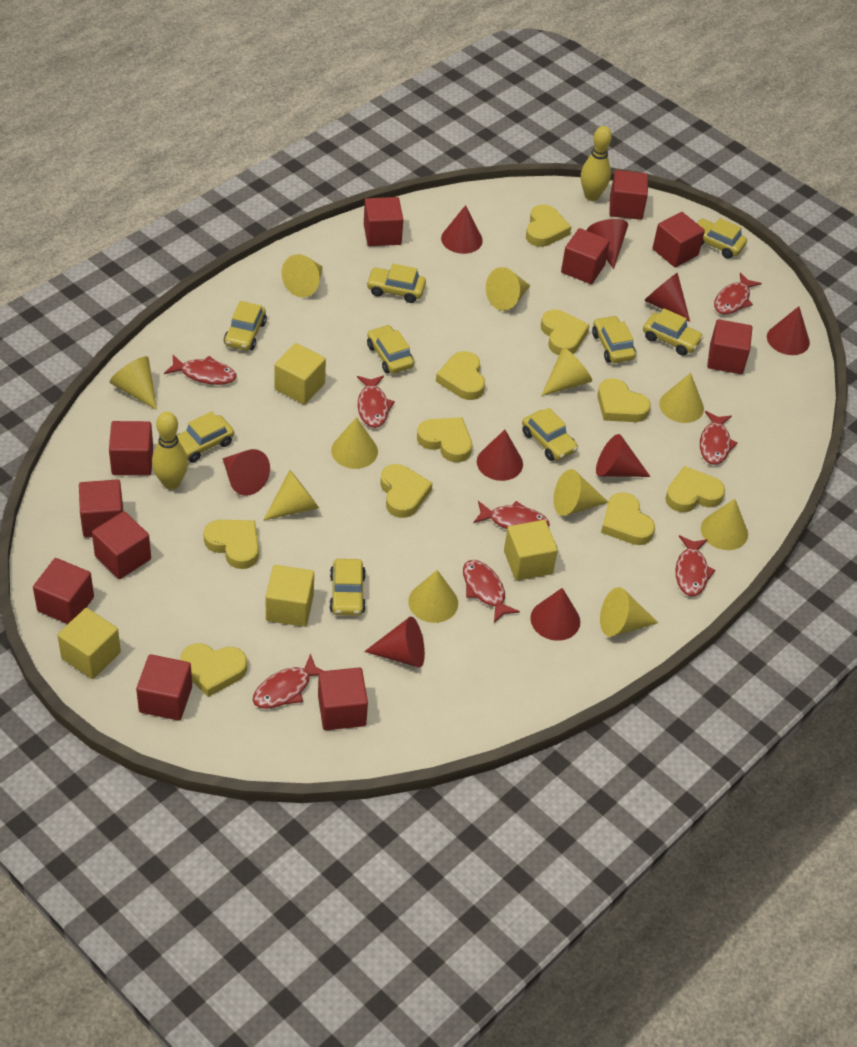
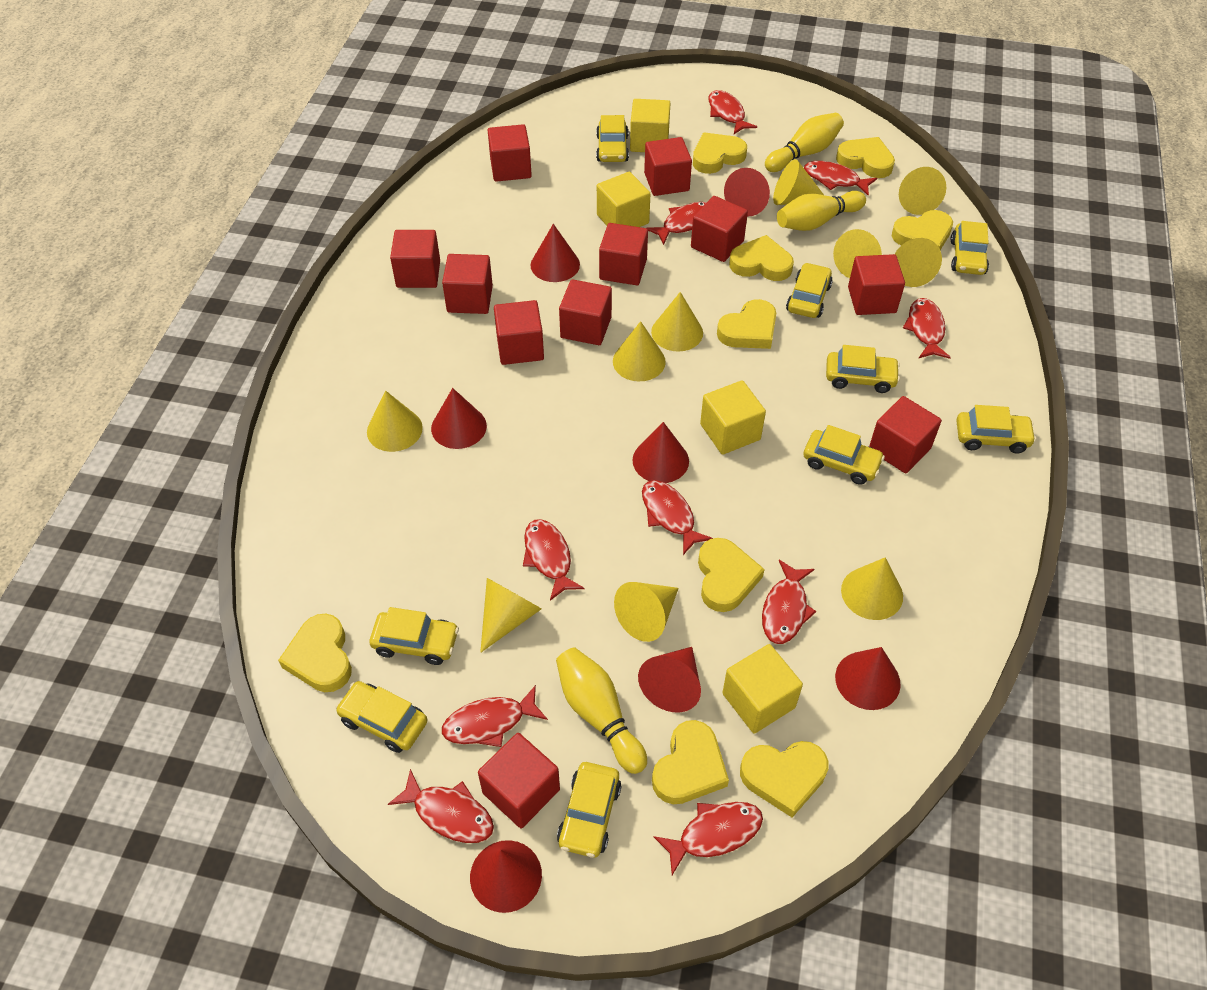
red cone: [223,449,270,496] [364,617,425,668] [441,205,483,254] [477,430,523,481] [530,588,580,641] [587,219,628,269] [596,434,651,477] [644,273,690,322] [767,306,810,355] = 9 -> [431,388,487,449] [470,840,542,913] [531,224,580,282] [632,422,689,483] [638,647,701,712] [724,168,770,217] [835,647,901,710] = 7
red fish: [164,355,237,385] [253,653,323,709] [357,376,395,428] [463,560,520,623] [473,501,550,529] [675,535,716,596] [700,411,738,465] [714,272,762,314] = 8 -> [388,769,494,843] [442,685,548,747] [523,519,584,601] [642,480,713,555] [647,202,707,245] [654,802,763,875] [709,90,757,134] [762,560,816,644] [804,161,877,195] [903,298,951,359] = 10
yellow bowling pin: [152,412,188,490] [581,126,612,201] = 2 -> [556,647,647,774] [765,113,844,172] [777,191,866,231] = 3
yellow cone: [110,356,157,410] [263,470,319,521] [281,254,323,297] [331,417,378,469] [408,570,458,623] [486,267,531,311] [541,348,592,396] [554,469,608,516] [600,587,658,637] [659,373,704,423] [701,499,748,550] = 11 -> [367,391,423,452] [480,578,542,653] [613,321,666,381] [614,582,679,642] [651,292,703,352] [773,159,824,205] [833,229,882,278] [841,557,903,620] [895,238,942,287] [899,167,947,215] = 10
yellow heart: [180,643,247,697] [203,520,259,569] [380,464,433,518] [417,417,472,462] [436,351,485,400] [526,204,571,247] [541,310,590,355] [597,378,651,422] [601,492,655,545] [665,466,725,512] = 10 -> [278,614,352,692] [652,720,729,804] [693,132,747,174] [698,538,765,612] [717,299,776,349] [729,235,794,281] [740,741,829,817] [836,137,895,178] [892,210,953,250] = 9

